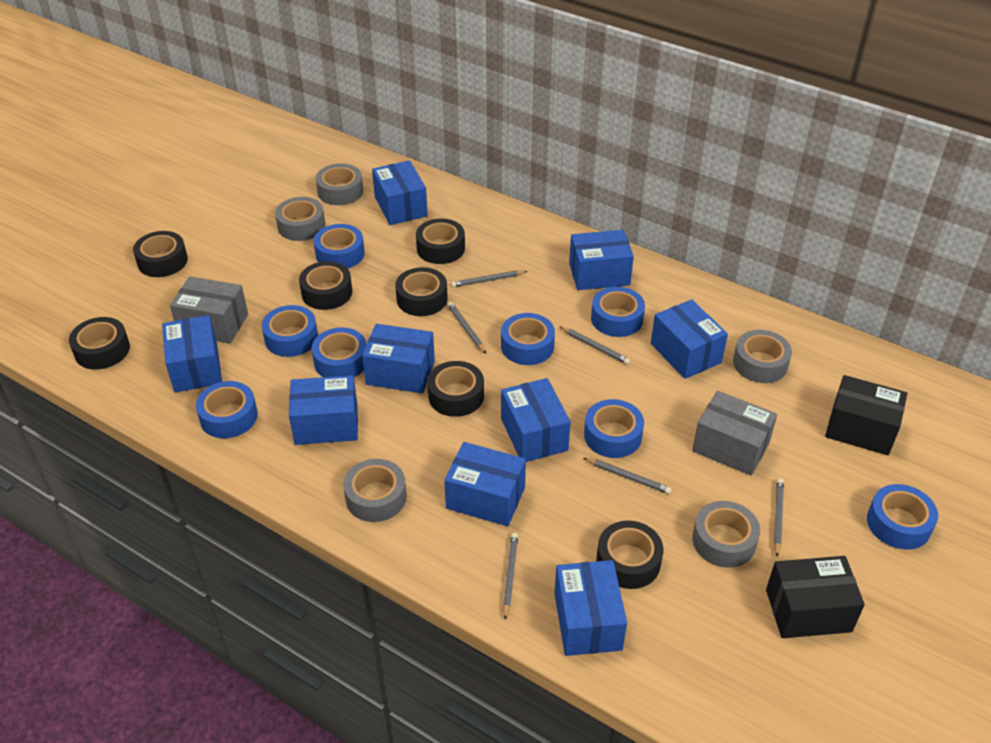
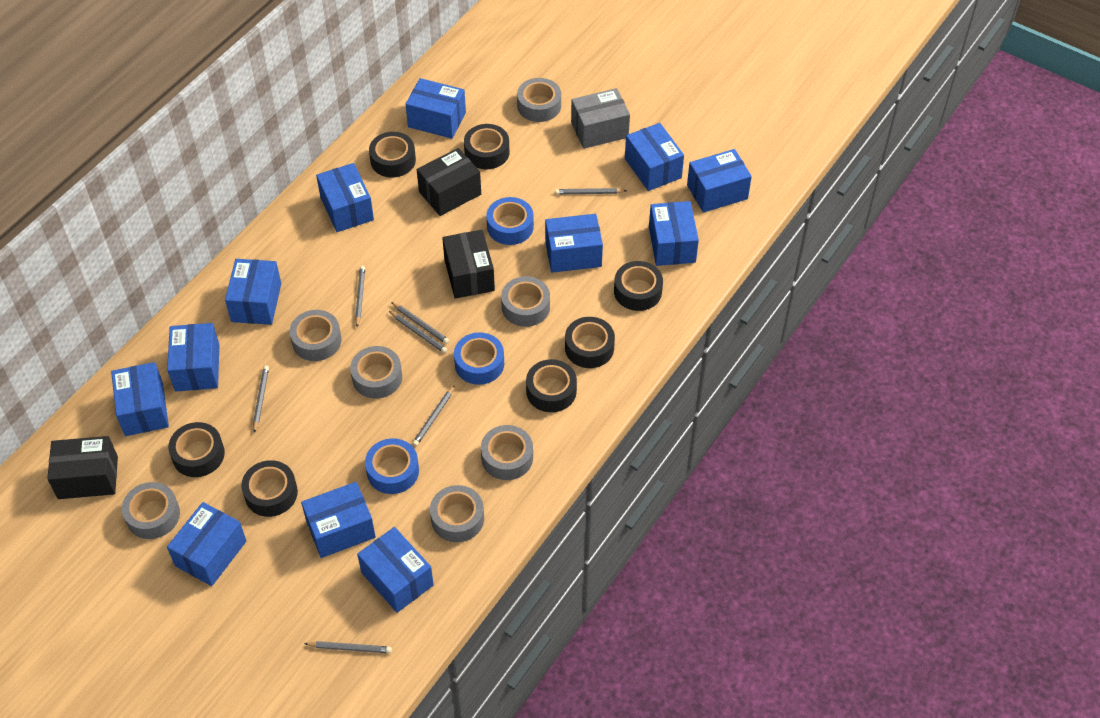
black box: [766,556,865,638] [825,375,907,455] = 2 -> [47,436,118,499] [417,148,481,216] [442,230,495,299] = 3
blue box: [162,315,222,393] [289,375,358,445] [362,324,435,393] [372,160,428,225] [444,442,526,526] [501,378,571,462] [554,560,627,656] [569,230,634,290] [651,299,728,379] = 9 -> [111,362,169,436] [167,323,219,392] [167,502,246,586] [225,259,281,325] [301,482,376,558] [316,163,374,232] [357,527,434,613] [406,78,466,139] [545,214,603,273] [625,123,684,191] [649,201,699,266] [687,149,752,213] = 12
blue tape: [196,381,258,438] [262,305,318,357] [311,328,367,377] [314,224,365,269] [501,313,555,365] [584,399,644,458] [591,287,645,337] [867,484,938,550] = 8 -> [365,438,419,494] [454,332,504,385] [486,197,534,245] = 3
grey box: [170,276,248,344] [692,391,777,476] = 2 -> [571,88,630,149] = 1
grey pencil: [447,302,486,354] [451,270,527,287] [503,533,518,620] [560,327,630,365] [584,458,672,494] [774,478,784,557] = 6 -> [253,365,269,433] [304,641,392,653] [355,266,365,327] [389,311,447,353] [391,302,449,344] [412,385,455,446] [555,188,627,195] = 7
grey tape: [275,197,325,241] [316,164,363,205] [343,459,407,522] [692,501,760,568] [733,330,792,383] = 5 -> [122,482,180,539] [289,310,341,361] [350,346,402,399] [430,485,484,542] [481,425,533,480] [501,276,550,327] [517,78,561,122] = 7

